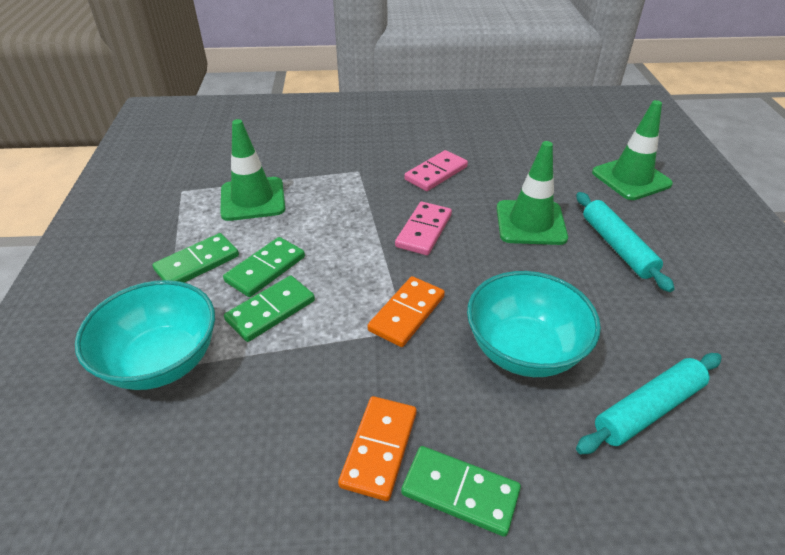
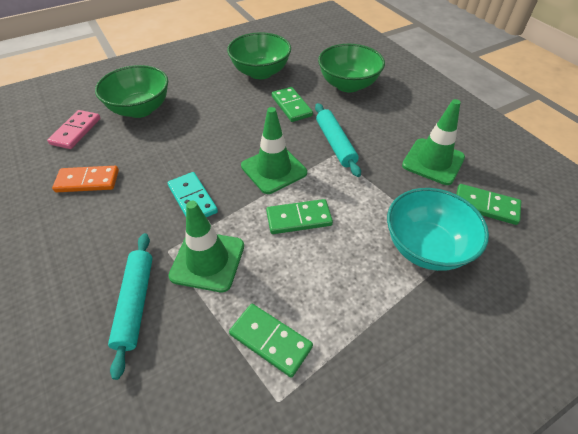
green bowl: none = 0 -> [95,65,168,118] [227,32,291,79] [318,44,385,92] = 3
orange domino: [338,396,416,501] [368,276,445,347] = 2 -> [52,166,119,192] = 1
pink domino: [395,202,452,255] [404,150,468,191] = 2 -> [47,110,101,149] = 1
turquoise bowl: [75,280,215,390] [467,271,601,377] = 2 -> [387,188,489,271] = 1
turquoise domino: none = 0 -> [168,172,218,217] = 1

